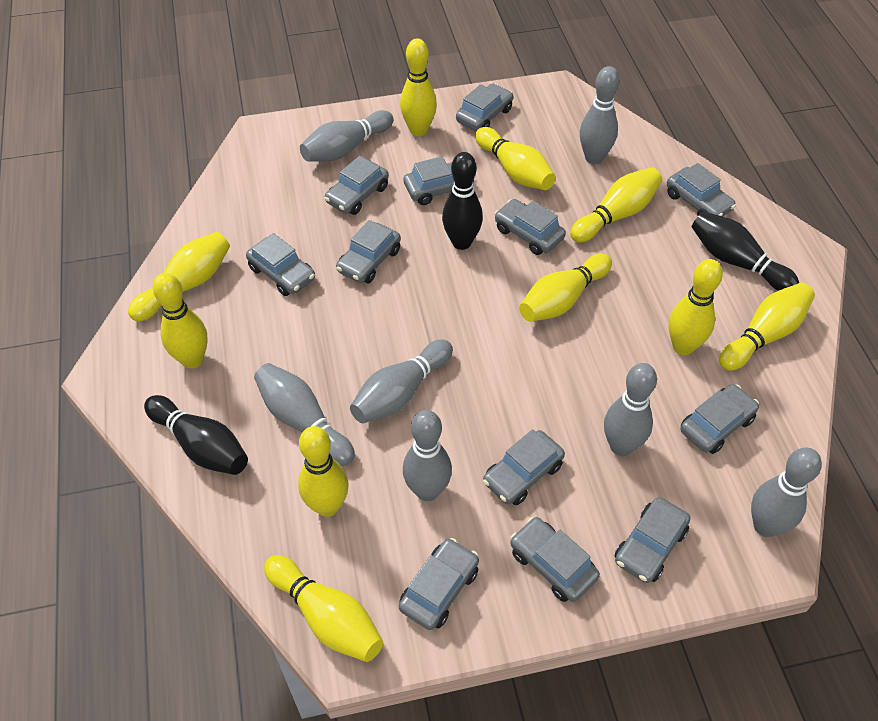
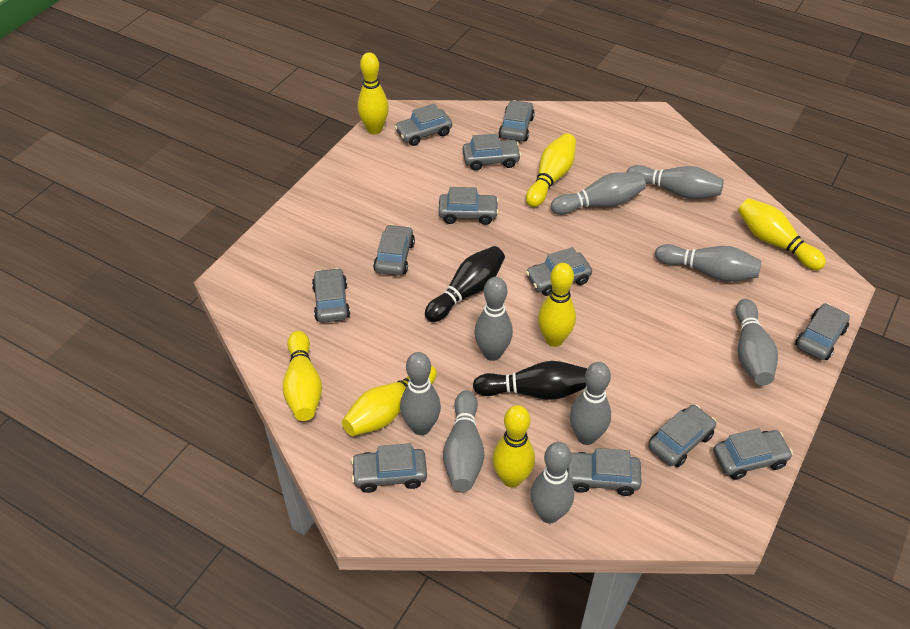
black bowling pin: [144,395,248,475] [442,152,483,250] [691,211,799,291] = 3 -> [425,246,505,322] [473,361,587,400] = 2
grey bowling pin: [254,363,355,466] [300,110,393,162] [350,339,453,423] [403,410,452,501] [580,66,620,164] [604,363,657,456] [751,448,822,537] = 7 -> [400,352,441,435] [443,390,484,492] [474,277,513,361] [530,442,574,523] [551,172,646,215] [570,362,611,445] [626,165,724,199] [655,244,761,282] [735,299,778,385] = 9
yellow bowling pin: [128,232,230,322] [153,273,208,369] [264,555,383,662] [298,426,349,517] [400,38,437,136] [475,127,556,190] [519,254,612,322] [570,167,662,243] [669,259,723,355] [719,283,815,371] = 10 -> [282,331,322,421] [342,365,437,436] [358,52,389,134] [493,405,535,488] [526,133,576,207] [538,263,576,347] [738,198,826,270] = 7

